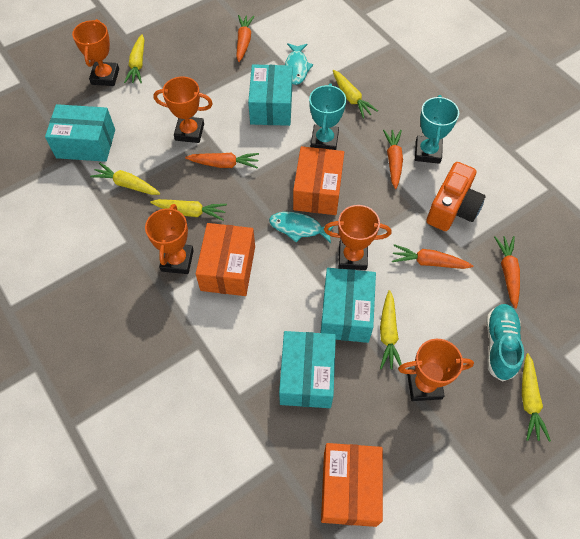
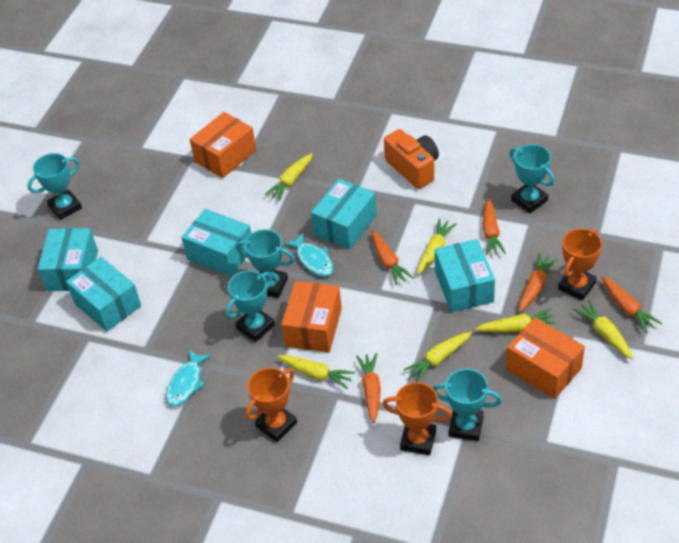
orange trophy: [72,19,119,86] [145,204,194,274] [153,77,213,143] [324,205,392,270] [398,339,474,401] = 5 -> [246,368,297,442] [383,382,452,455] [558,229,602,301] = 3
turquoise box: [45,104,115,162] [248,64,292,126] [279,331,336,408] [321,268,376,343] = 4 -> [38,228,98,291] [66,257,141,332] [181,209,251,277] [311,179,377,250] [435,239,495,312] = 5
turquoise shoe: [486,304,524,382] = 1 -> none = 0
turquoise trophy: [309,84,346,150] [415,95,459,164] = 2 -> [27,153,82,220] [226,270,275,342] [236,229,295,298] [433,369,502,441] [509,144,555,213] = 5

